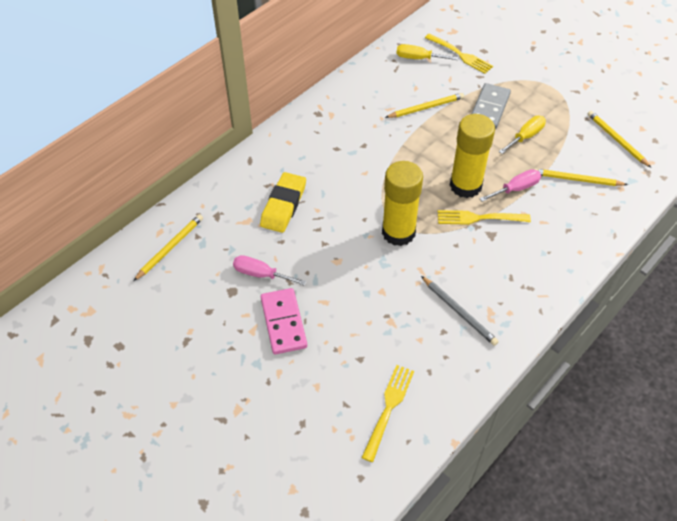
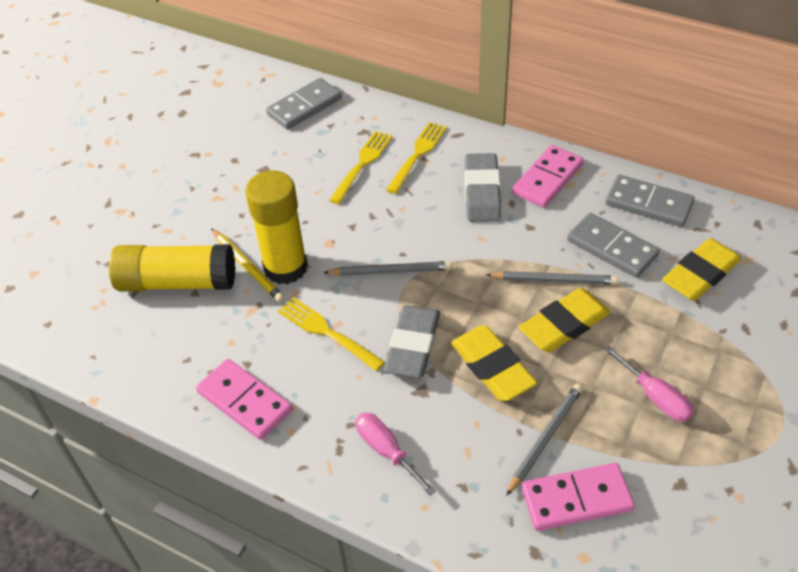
grey domino: [471,83,511,129] = 1 -> [266,78,342,130] [567,213,660,278] [606,175,695,227] = 3
grey eraser: none = 0 -> [384,305,440,378] [465,153,501,222] = 2
grey pencil: [421,276,499,346] = 1 -> [323,261,452,276] [486,271,618,285] [506,384,583,496] = 3
pink domino: [261,288,307,355] = 1 -> [196,359,293,440] [512,145,583,208] [522,463,635,531] = 3
yellow eraser: [260,172,306,233] = 1 -> [451,325,537,401] [519,288,611,352] [662,238,741,301] = 3
yellow pencil: [133,214,203,281] [385,93,464,118] [534,169,628,186] [588,111,651,168] = 4 -> [211,228,284,302] = 1
yellow screwdriver: [396,44,458,60] [499,116,546,154] = 2 -> none = 0

